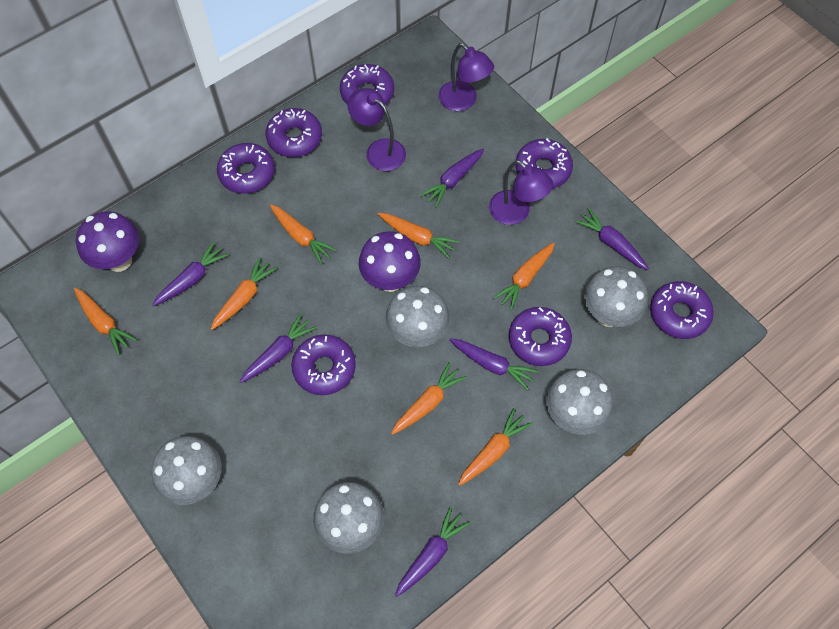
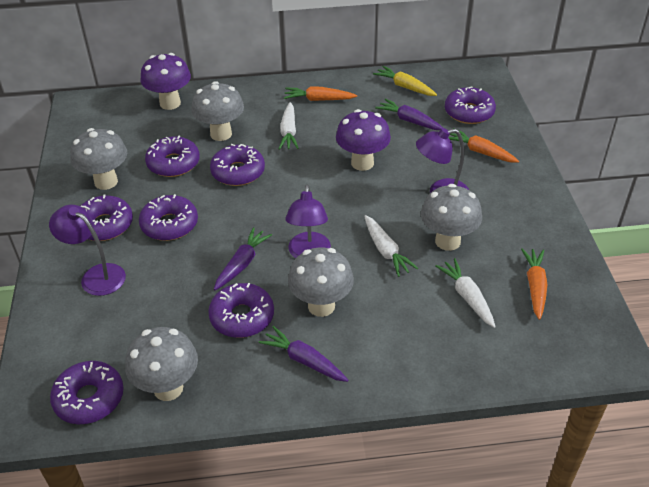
orange carrot: [74,288,137,355] [211,257,277,330] [270,204,337,265] [378,213,459,258] [391,362,467,435] [458,408,532,486] [493,242,555,311] = 7 -> [284,86,357,101] [448,128,519,163] [521,248,548,320] = 3
purple carrot: [152,242,229,306] [240,313,317,383] [395,507,470,597] [420,149,484,207] [449,339,538,390] [574,208,649,270] = 6 -> [214,228,272,290] [259,326,348,382] [375,98,443,130] = 3
white carrot: none = 0 -> [279,102,299,150] [364,215,418,277] [435,258,496,328] = 3
yellow carrot: none = 0 -> [373,66,437,96] = 1

